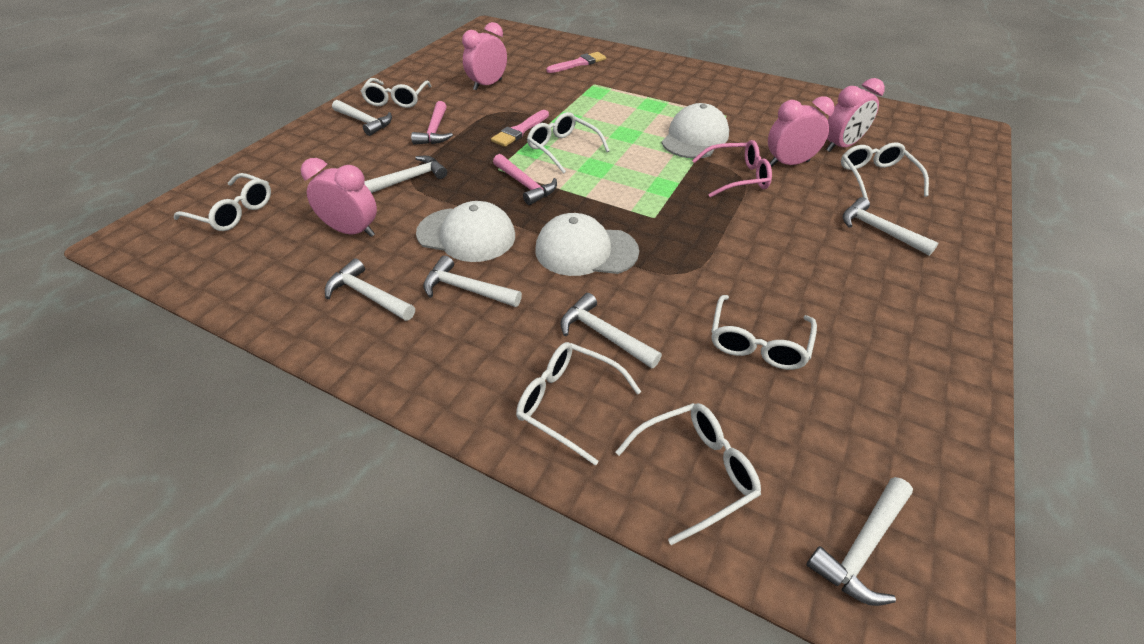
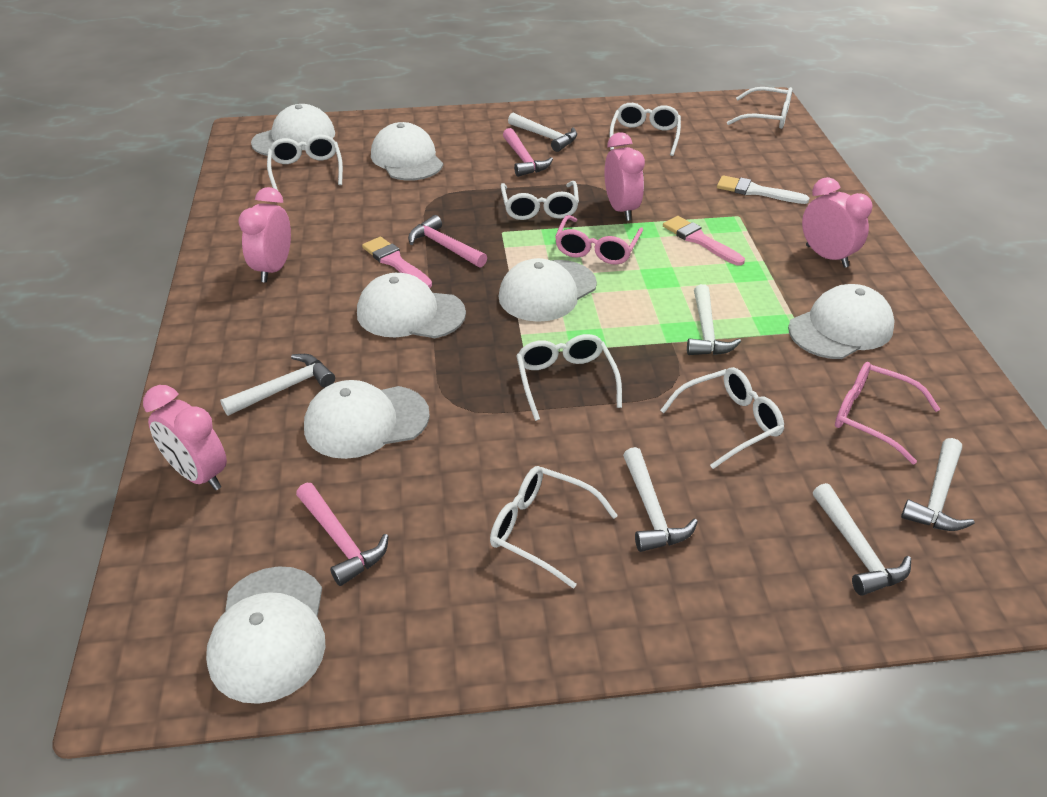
pink glasses: [692,140,772,198] = 1 -> [555,215,643,265] [835,362,940,464] = 2
pink hammer: [411,101,453,145] [493,154,557,205] = 2 -> [296,483,389,586] [408,215,487,268] [503,128,553,177] = 3
white brush: none = 0 -> [717,176,809,204] = 1
white cap: [416,201,515,262] [535,213,639,276] [662,103,729,159] = 3 -> [206,566,325,704] [251,104,335,156] [304,380,430,459] [357,273,466,338] [371,122,443,181] [499,258,597,322] [788,284,895,359] = 7
white hammer: [325,258,415,321] [332,100,392,136] [364,156,447,193] [423,255,522,307] [560,293,662,369] [806,477,913,606] [843,197,939,256] = 7 -> [220,354,335,416] [508,113,577,152] [623,447,698,552] [687,284,741,355] [813,483,911,596] [901,438,974,531] = 6

